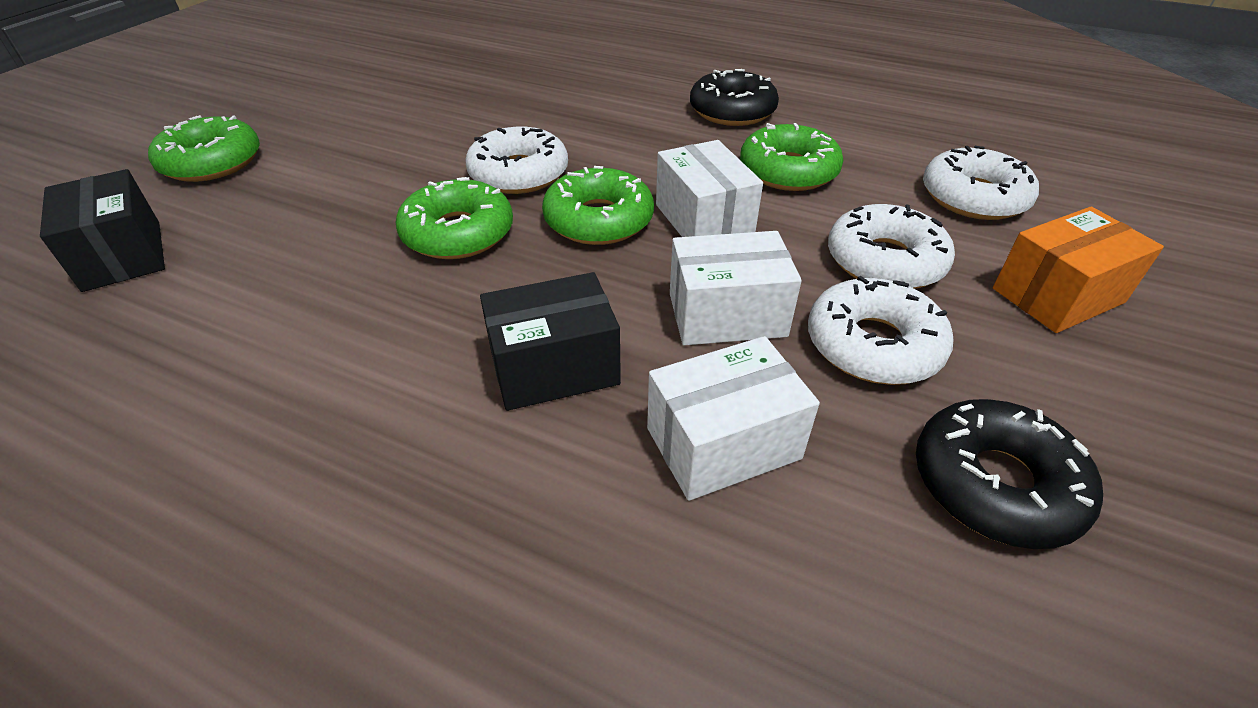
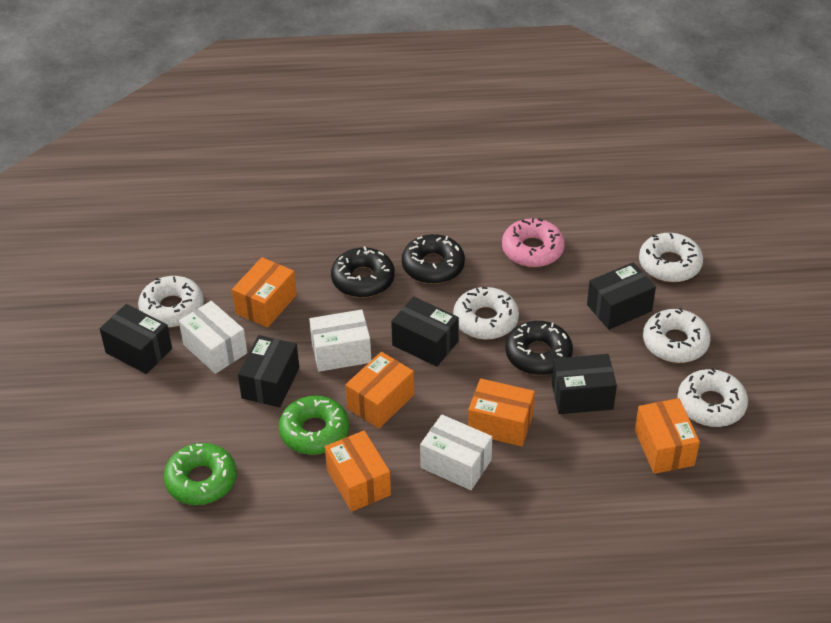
black box: [40,169,165,292] [480,272,621,411] = 2 -> [100,304,172,374] [238,335,299,407] [391,297,459,367] [552,354,617,414] [587,262,656,330] = 5
black donut: [690,69,779,126] [916,399,1103,549] = 2 -> [331,247,395,298] [402,234,465,284] [506,321,573,375] = 3
green donut: [148,115,260,182] [396,177,513,259] [542,166,654,245] [740,123,844,191] = 4 -> [164,443,237,505] [279,396,349,455] = 2
orange box: [993,207,1164,333] = 1 -> [232,257,297,328] [325,431,391,512] [345,352,414,428] [468,378,535,446] [635,398,700,474] = 5
pink donut: none = 0 -> [502,218,565,267] = 1
white donut: [465,127,568,194] [808,276,954,385] [828,204,955,289] [923,146,1039,220] = 4 -> [138,276,204,327] [453,287,519,340] [639,233,703,282] [643,308,711,363] [677,368,748,427] = 5

